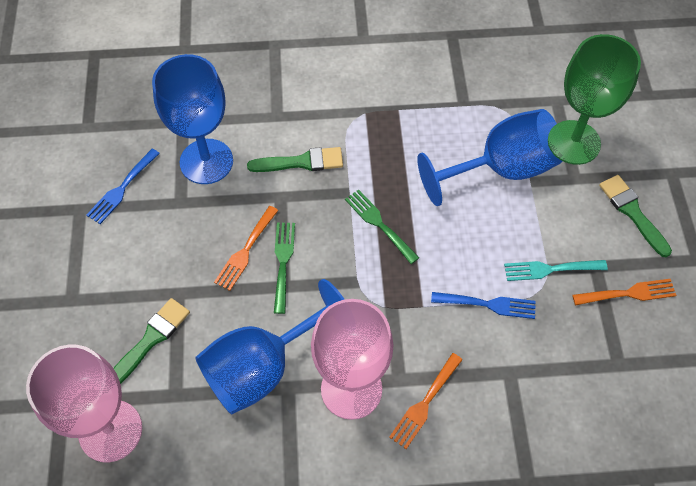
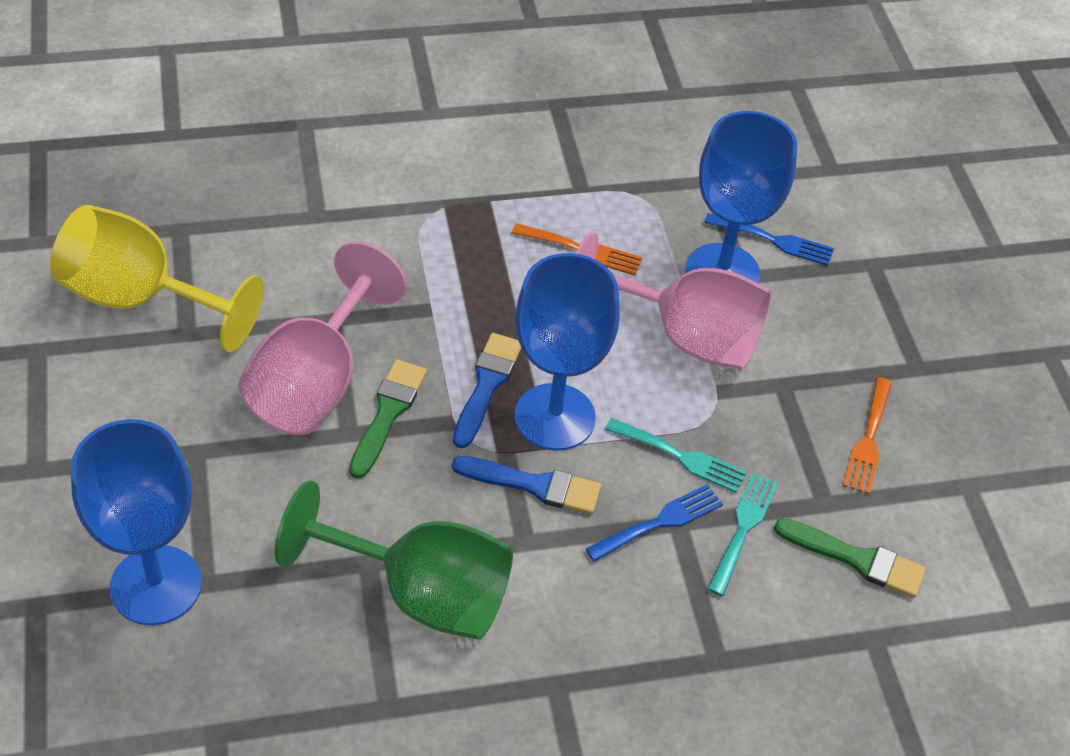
blue brush: none = 0 -> [452,456,601,514] [453,333,521,448] = 2
green brush: [113,298,190,384] [247,147,343,172] [599,175,672,257] = 3 -> [349,360,427,479] [774,518,926,598] = 2
green fork: [274,222,295,314] [345,190,419,264] = 2 -> none = 0
orange fork: [214,206,279,291] [389,353,463,449] [572,279,677,305] = 3 -> [512,223,643,275] [843,377,892,494] = 2
turquoise fork: [504,260,608,281] = 1 -> [605,418,747,493] [707,473,778,596] = 2
yellow goblet: none = 0 -> [50,205,264,352] = 1

